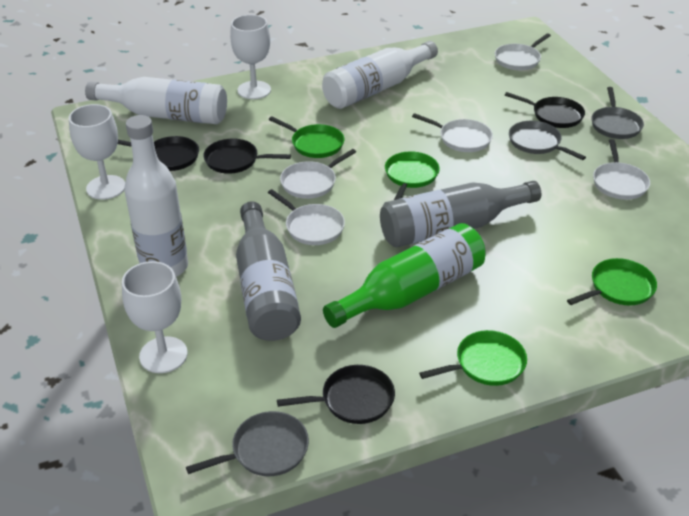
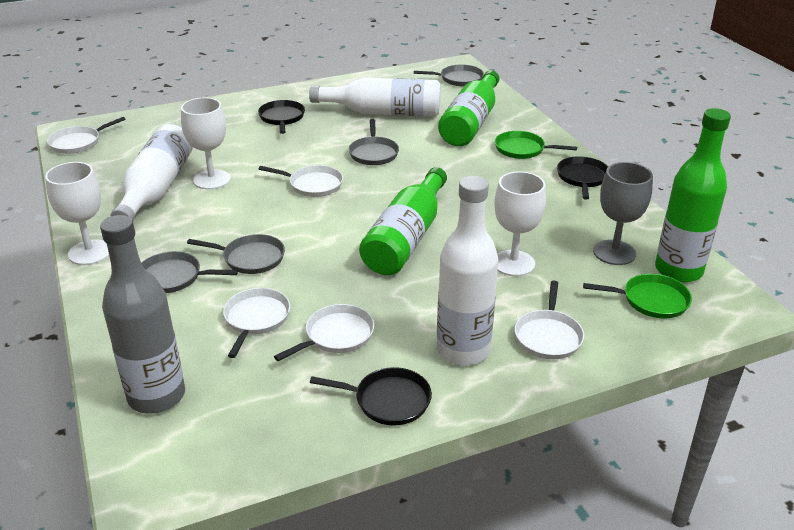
black pan: [118,136,199,171] [203,138,291,174] [277,365,395,424] [505,92,585,128] = 4 -> [258,100,305,134] [310,367,432,426] [557,156,608,200] = 3
green bottle: [323,223,486,328] = 1 -> [359,167,447,275] [438,70,499,146] [655,108,731,282] = 3
green pan: [269,116,344,158] [385,151,440,200] [419,330,527,386] [567,258,657,305] = 4 -> [495,131,577,159] [583,274,692,318] = 2
grey bottle: [236,201,301,341] [380,181,541,247] = 2 -> [100,215,185,414] = 1
grey goblet: none = 0 -> [593,162,653,265] = 1
grey pan: [186,411,309,476] [509,121,586,160] [591,87,644,139] = 3 -> [141,251,238,293] [187,234,285,274] [349,119,399,165] [414,65,484,87] = 4

